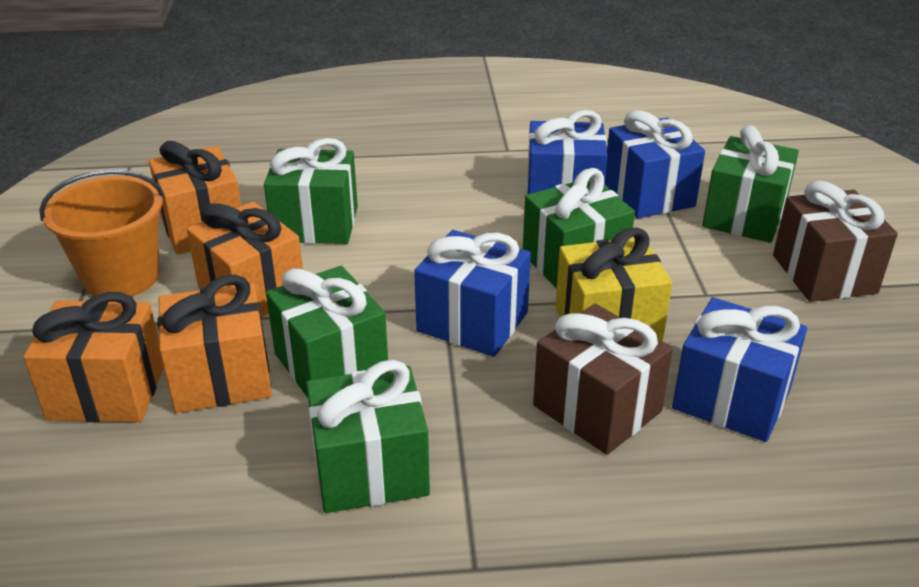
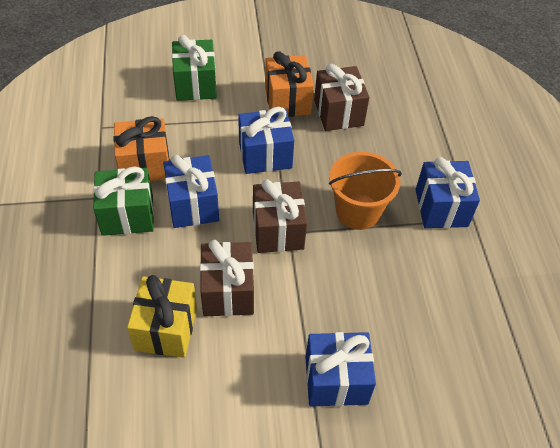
brown gift: [533,304,673,455] [773,180,898,302] = 2 -> [200,240,254,316] [253,179,307,253] [314,64,369,131] = 3
green gift: [264,138,358,244] [266,266,388,398] [306,360,430,513] [523,168,635,289] [702,125,799,243] = 5 -> [93,166,154,236] [172,35,217,101] = 2
orange gift: [23,292,164,422] [149,141,241,254] [157,275,272,413] [187,202,303,317] = 4 -> [113,116,170,181] [265,51,314,117] = 2

